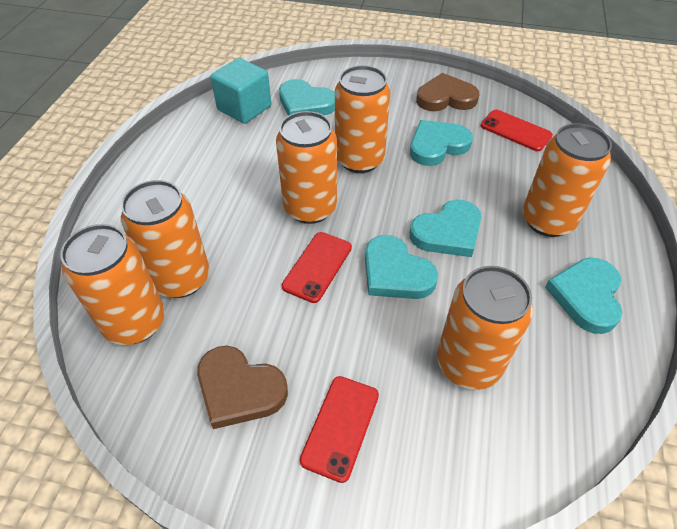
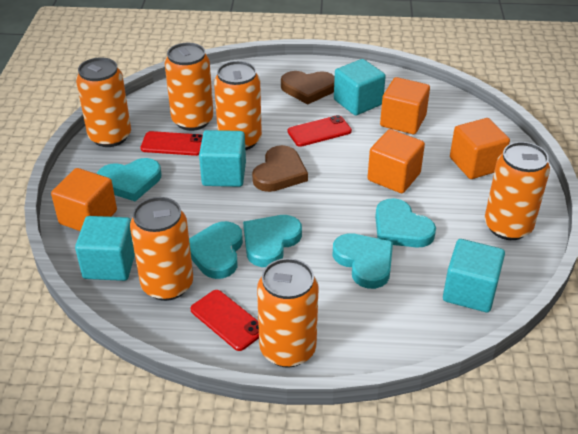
orange cube: none = 0 -> [51,168,117,231] [367,129,425,193] [380,77,430,134] [450,118,510,179] = 4
turquoise cube: [210,58,272,124] = 1 -> [75,216,135,281] [199,130,246,187] [334,59,386,116] [443,239,505,312] = 4

